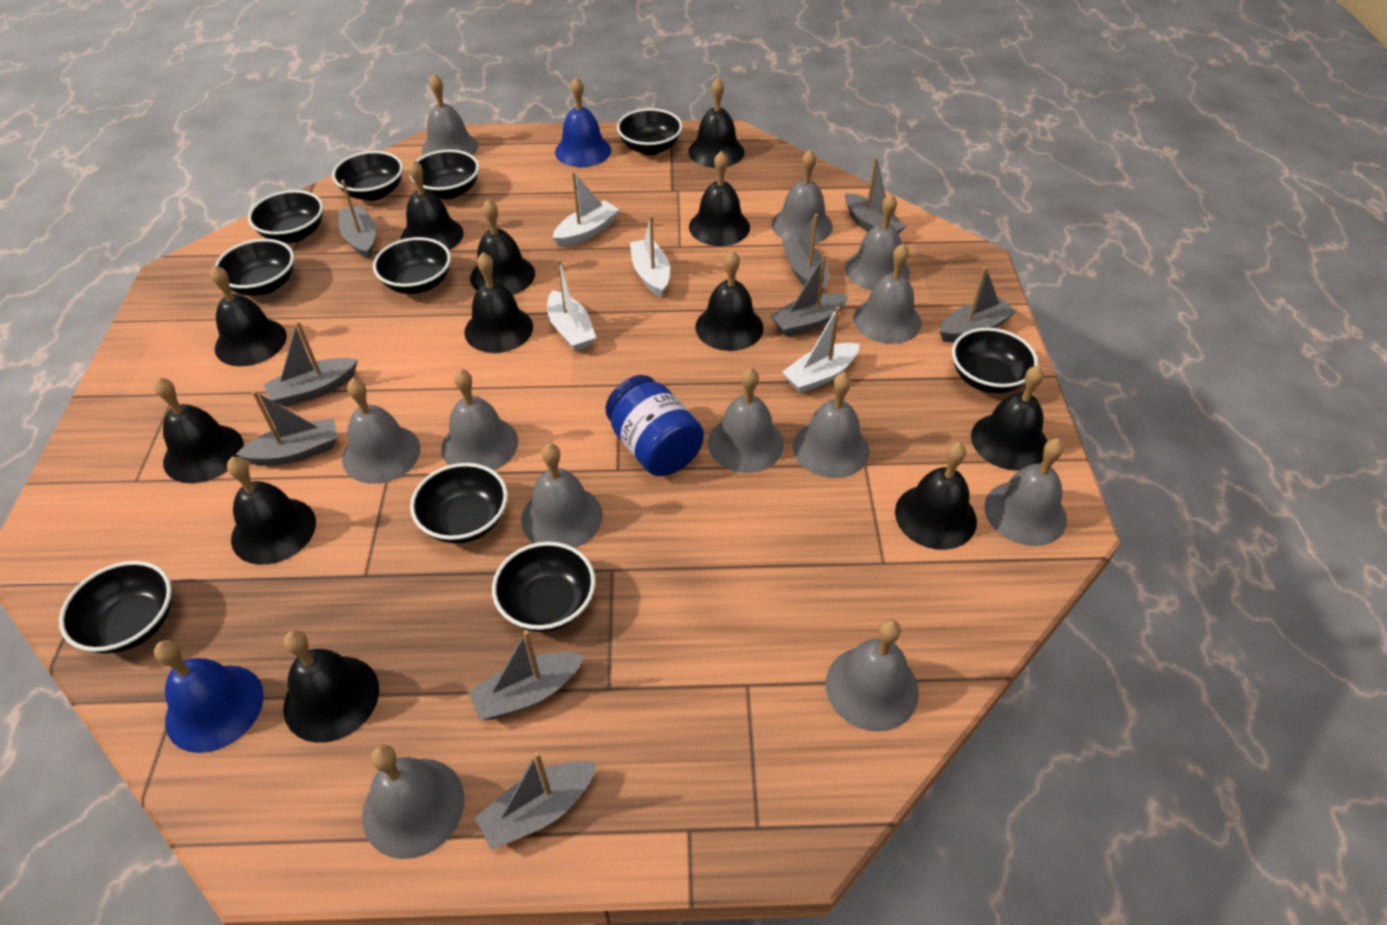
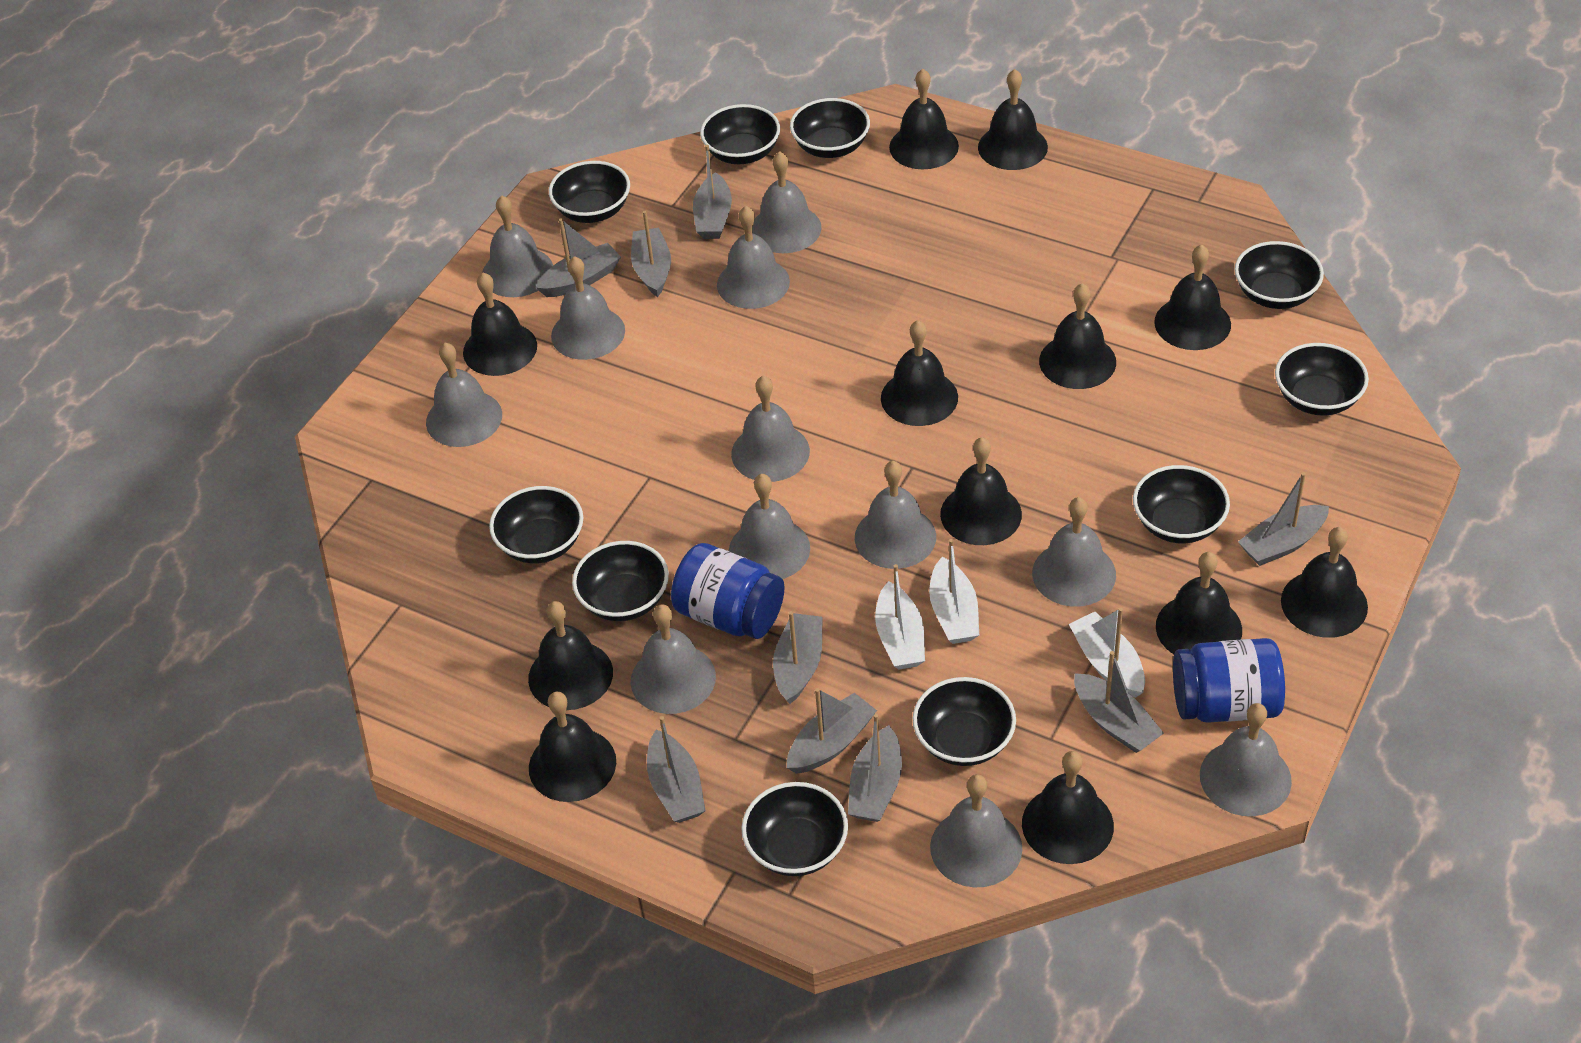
blue bell: [154,640,264,753] [555,77,611,167] = 2 -> none = 0
blue jar: [605,375,704,476] = 1 -> [671,543,785,639] [1173,638,1285,723] = 2
white boat: [547,259,596,352] [553,172,619,248] [630,215,670,298] [782,306,860,393] = 4 -> [875,564,925,670] [929,539,979,644] [1069,608,1145,698] = 3

